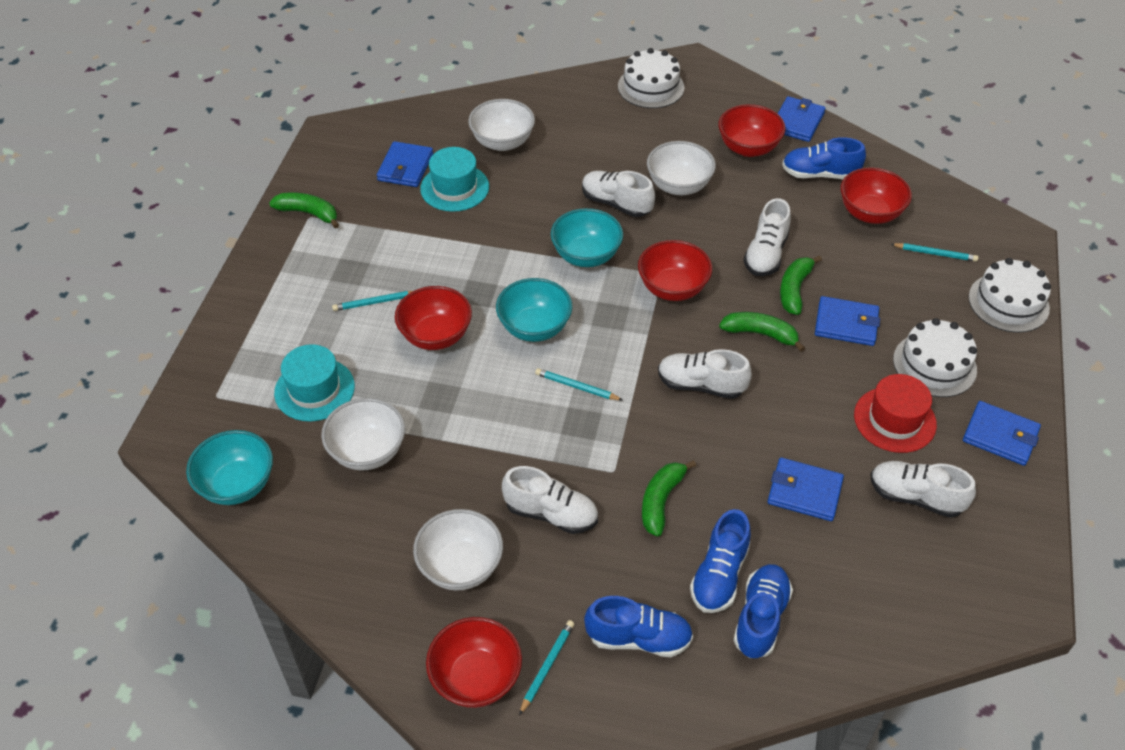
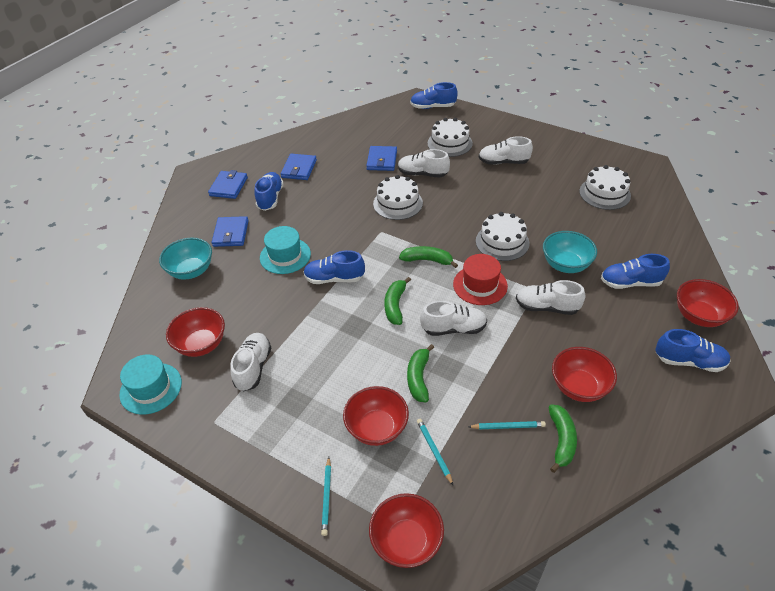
blue shoe: [584,596,693,657] [690,509,751,613] [733,564,793,658] [782,137,866,179] = 4 -> [254,172,284,211] [303,250,365,284] [410,82,458,109] [601,254,670,289] [655,329,731,372] = 5
blue wallet: [377,141,433,187] [767,458,844,521] [778,96,826,142] [815,296,880,346] [963,401,1041,466] = 5 -> [208,170,248,199] [212,216,249,247] [280,154,317,180] [366,146,397,171] = 4
turquoise bowl: [186,430,273,505] [496,278,573,342] [551,208,623,267] = 3 -> [159,238,212,280] [543,231,597,273] = 2
turquoise pencil: [332,291,412,311] [519,620,575,715] [535,368,623,400] [891,243,979,261] = 4 -> [321,457,331,536] [417,419,453,485] [468,421,546,429] = 3
white bowl: [321,398,405,471] [413,509,503,591] [468,99,535,151] [647,141,716,195] = 4 -> none = 0
white cake: [618,48,684,108] [893,318,977,397] [969,258,1051,333] = 3 -> [373,175,423,220] [427,118,473,157] [476,212,529,261] [579,165,631,210] = 4

